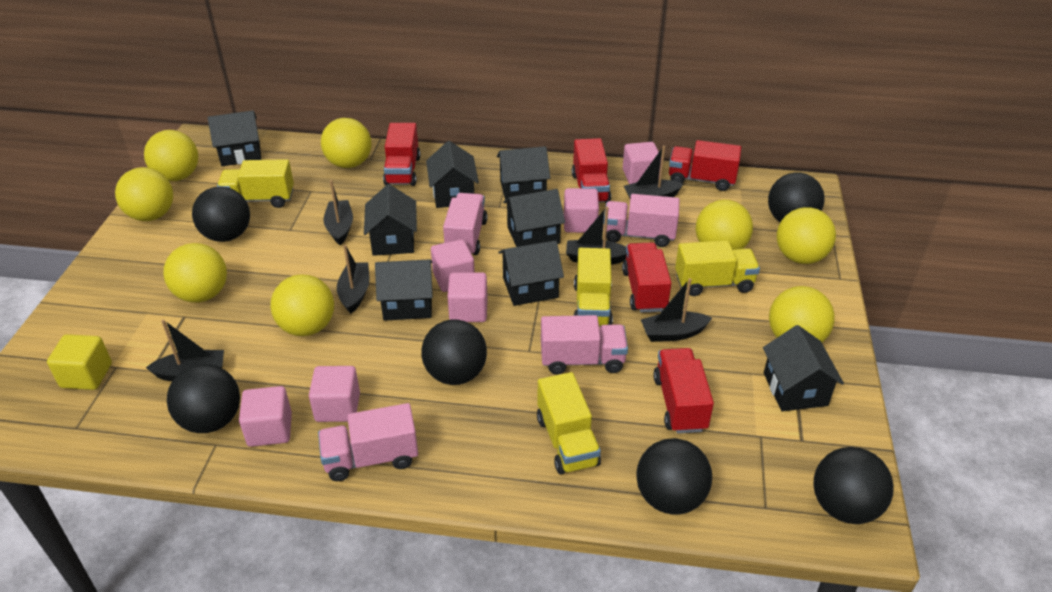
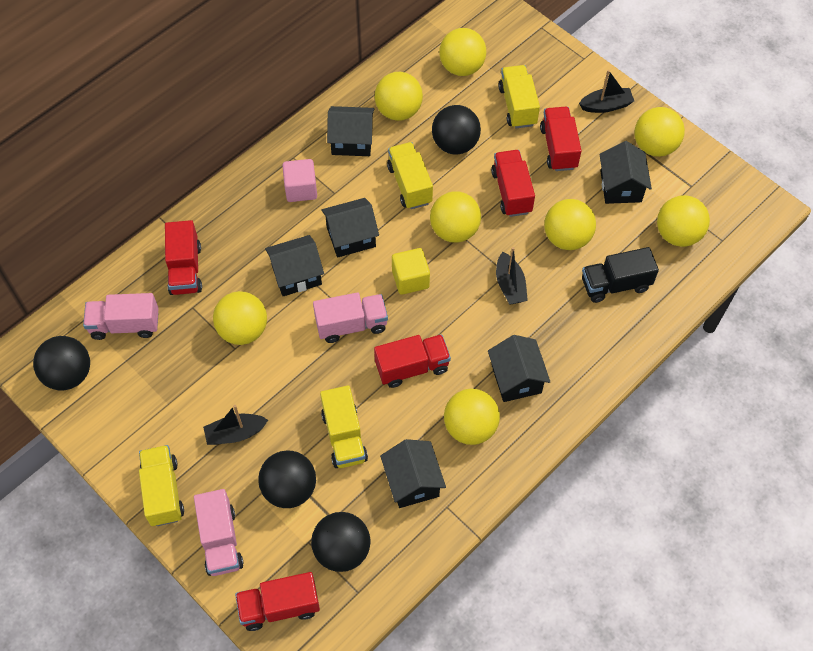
black ball: [167,364,240,433] [192,186,250,242] [421,320,487,385] [637,438,712,515] [768,173,825,222] [813,447,894,524] = 6 -> [33,336,90,390] [258,451,316,508] [311,512,371,572] [432,105,481,154] = 4
black boat: [146,320,224,381] [323,180,353,245] [337,245,370,314] [566,207,626,265] [624,146,683,198] [641,278,712,342] = 6 -> [203,405,268,445] [496,247,528,305] [579,70,634,113] = 3
black house: [208,110,261,166] [364,184,417,256] [375,259,433,321] [426,141,479,208] [497,146,550,200] [498,240,564,306] [503,189,565,247] [763,325,844,411] = 8 -> [265,235,324,296] [321,198,379,257] [327,106,374,156] [380,439,446,508] [488,335,550,402] [599,141,652,204] = 6
black truck: none = 0 -> [582,247,659,303] = 1
pink cube: [239,386,292,447] [309,366,360,422] [431,239,475,292] [447,272,488,322] [564,188,599,233] [623,142,661,184] = 6 -> [282,159,317,202] = 1
pink truck: [318,403,418,481] [443,193,488,255] [541,315,628,374] [604,194,680,247] = 4 -> [83,293,158,340] [194,489,244,576] [313,292,388,343] = 3

